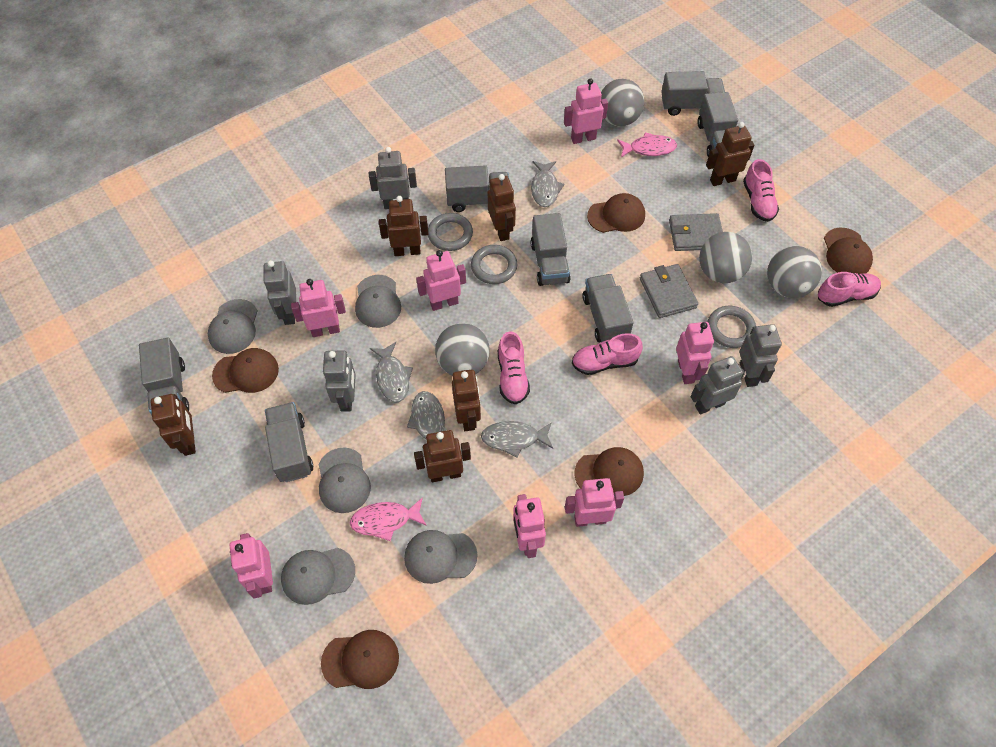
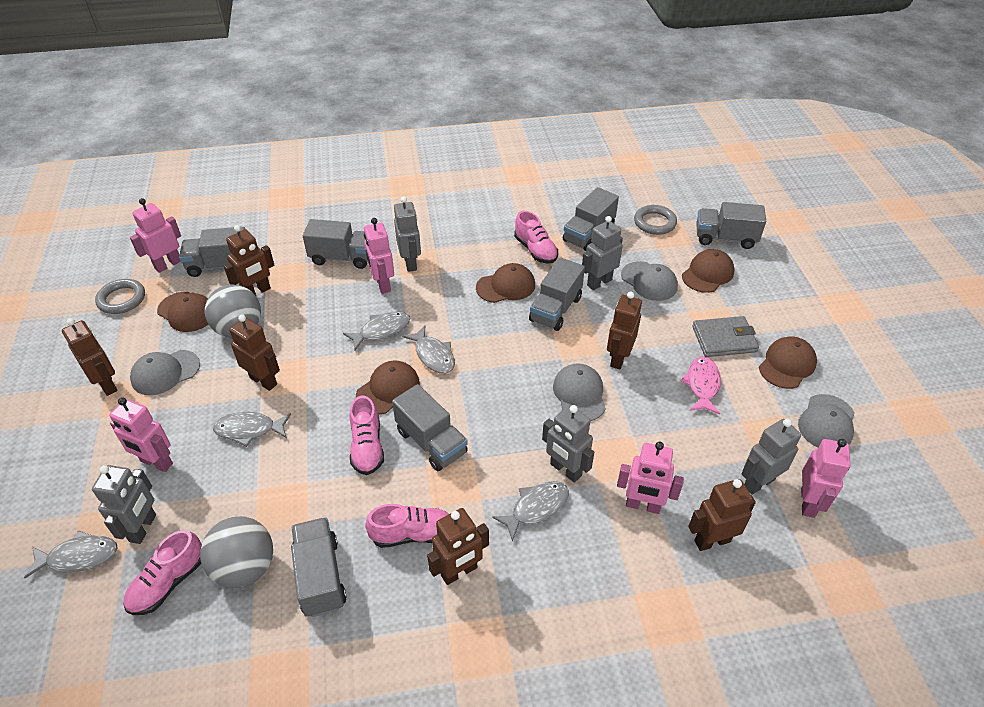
grey ball: [435,323,490,375] [601,79,644,127] [699,232,752,283] [767,246,822,298] = 4 -> [200,516,273,588] [205,284,261,338] = 2
grey cap: [208,299,257,354] [281,548,355,605] [318,447,371,513] [355,275,401,328] [404,530,477,584] = 5 -> [130,350,200,395] [553,364,606,421] [621,261,678,301] [798,394,854,447] = 4
grey fish: [370,342,413,402] [407,391,445,457] [481,421,553,458] [531,161,564,207] = 4 -> [24,530,117,578] [213,412,291,447] [343,312,410,350] [402,325,455,374] [492,481,569,541] = 5
grey ring: [428,213,473,251] [471,245,517,284] [707,306,756,348] = 3 -> [95,279,145,314] [634,205,677,235] = 2
grey wallet: [640,264,698,318] [669,213,723,251] = 2 -> [692,316,759,357] = 1
pink fish: [350,497,427,541] [617,132,677,157] = 2 -> [681,357,721,414] = 1
pink robot: [229,533,273,599] [291,279,346,337] [416,250,466,311] [513,494,546,558] [564,78,608,144] [565,478,624,527] [676,322,714,384] = 7 -> [109,397,173,472] [130,198,181,273] [364,218,394,294] [617,442,684,514] [801,439,851,518] = 5

